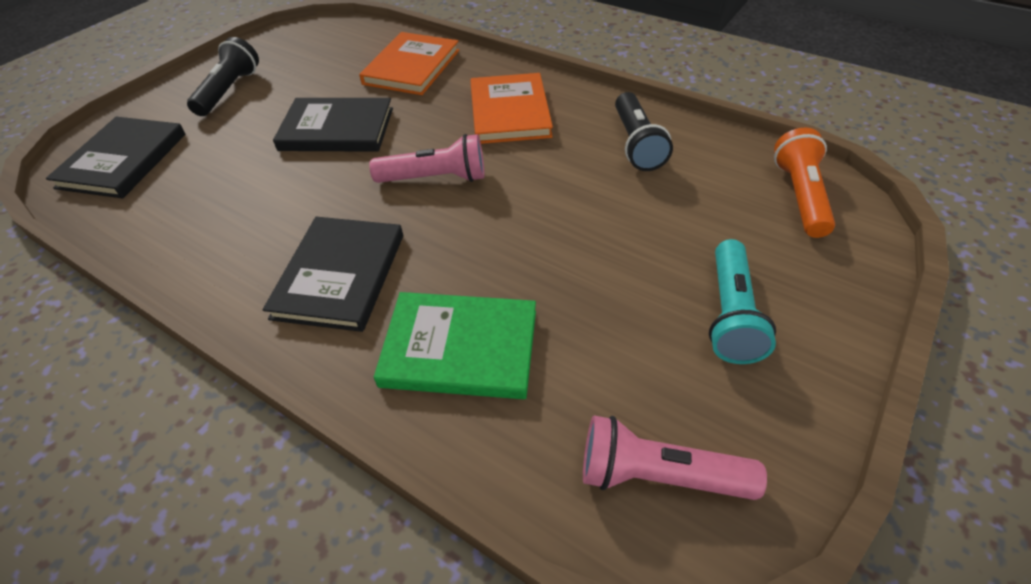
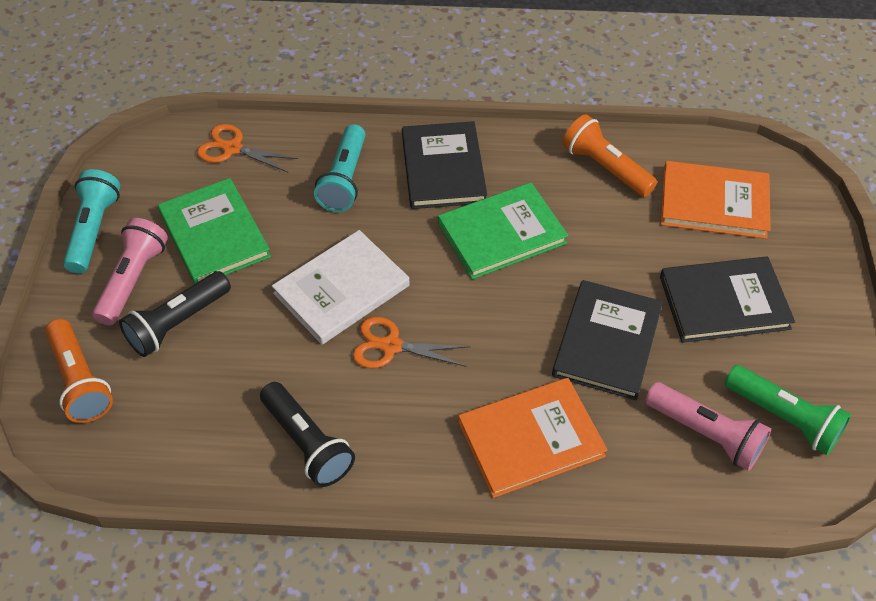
green book: [374,292,536,399] = 1 -> [158,178,271,284] [438,182,568,279] = 2
green flashlight: none = 0 -> [724,365,851,455] = 1
orange flashlight: [774,128,835,238] = 1 -> [45,319,113,423] [562,114,657,197] = 2
orange scissors: none = 0 -> [197,124,298,173] [352,317,471,368] = 2
turquoise flashlight: [709,239,776,364] = 1 -> [63,169,120,273] [314,124,365,212] = 2
white book: none = 0 -> [272,230,410,345] = 1

